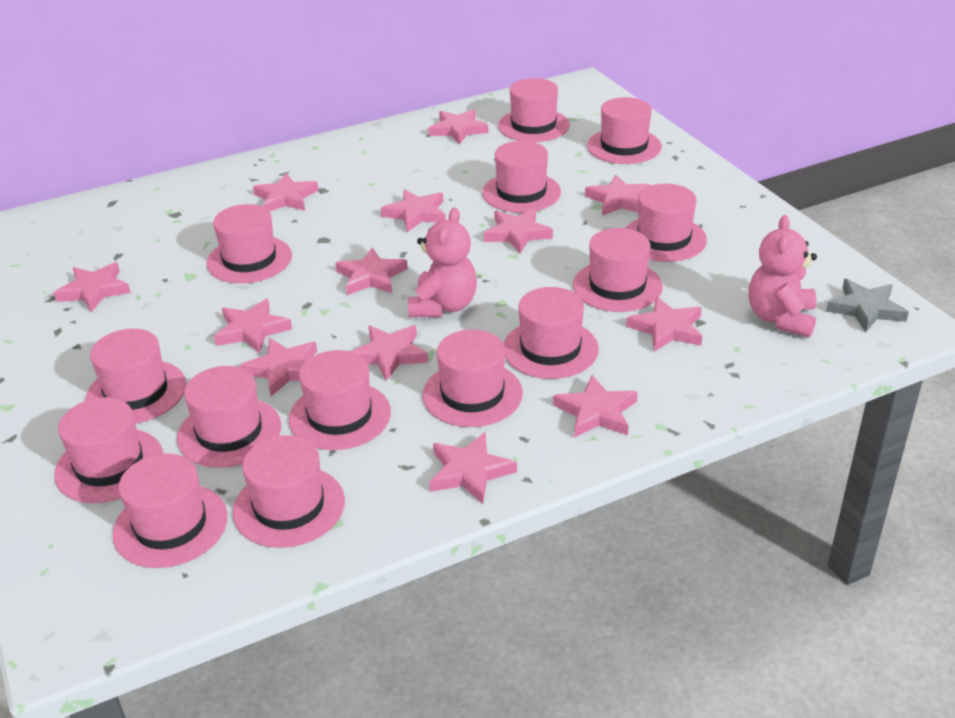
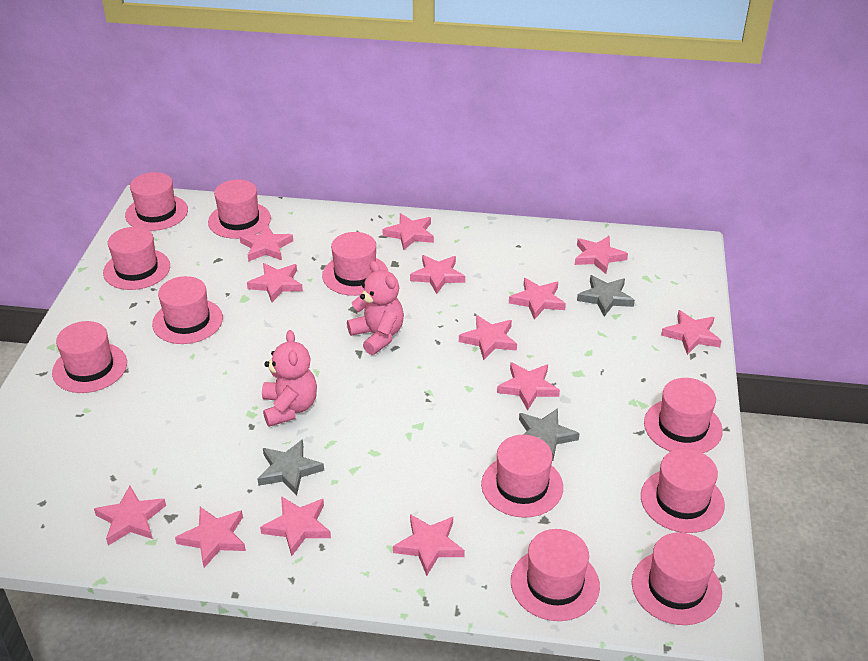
grey star: [826,279,909,333] = 1 -> [257,439,324,496] [519,408,580,461] [577,275,635,317] = 3
pink hat: [54,397,163,503] [85,329,186,424] [112,453,228,568] [177,366,281,468] [207,204,292,283] [233,435,345,548] [289,350,391,450] [423,330,523,427] [482,141,561,213] [498,78,570,142] [504,287,599,379] [573,228,663,312] [587,97,662,164] [626,184,707,262] = 14 -> [52,321,127,393] [103,227,170,290] [125,172,188,231] [152,276,223,344] [208,180,271,239] [322,232,388,296] [481,435,563,518] [511,529,600,621] [632,532,722,625] [641,449,725,533] [644,378,723,453] = 11

